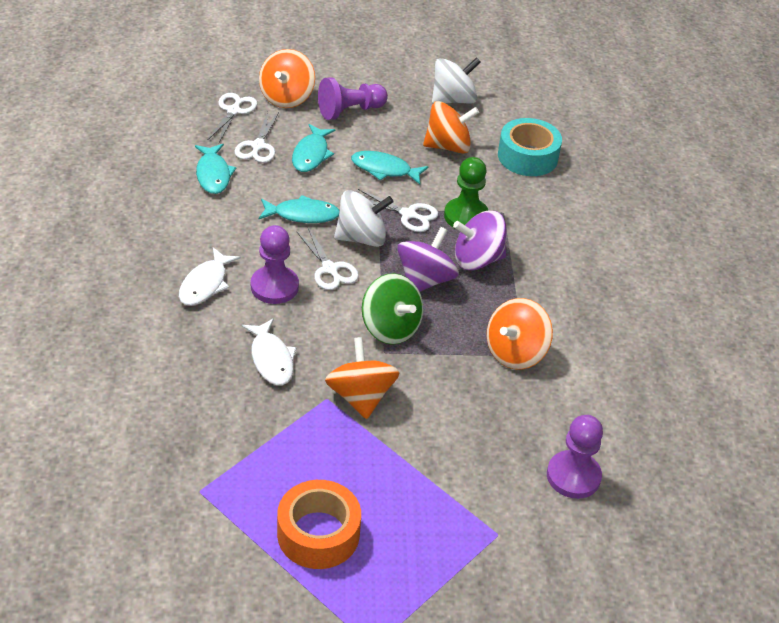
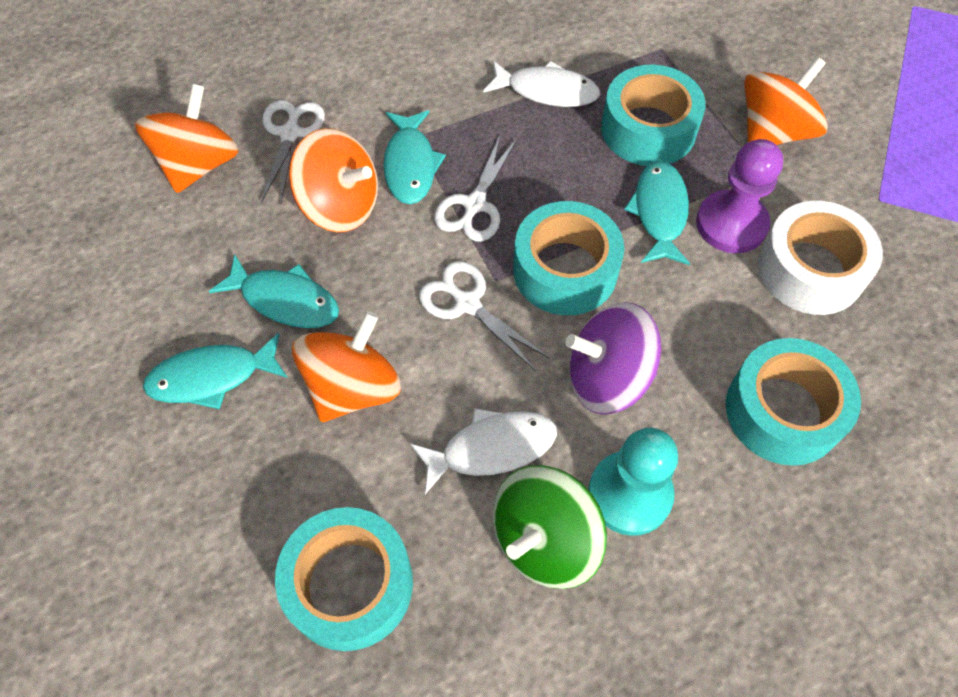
green pawn: [444,157,489,228] = 1 -> none = 0
orange tape: [277,480,361,569] = 1 -> none = 0
purple pawn: [251,225,299,304] [318,77,388,120] [547,415,603,499] = 3 -> [696,139,783,253] = 1
purple spinning top: [397,227,459,292] [453,211,507,271] = 2 -> [565,302,661,414] = 1
turquoise pawn: none = 0 -> [588,428,678,536] = 1
turquoise tape: [498,118,562,176] = 1 -> [275,507,413,651] [513,201,624,315] [601,65,706,166] [726,338,861,466] = 4
white scissors: [207,93,258,144] [234,112,279,163] [296,228,359,290] [358,189,438,232] = 4 -> [261,100,325,202] [419,261,550,371] [434,135,517,242] = 3
white spinning top: [334,190,393,247] [432,57,481,104] = 2 -> none = 0
white tape: none = 0 -> [758,201,883,315] = 1

